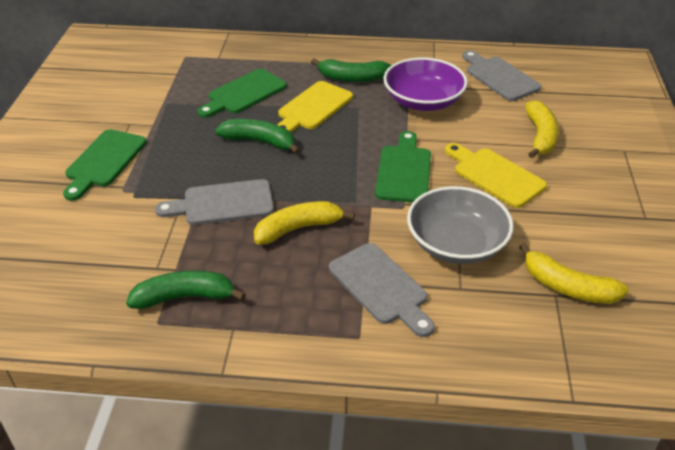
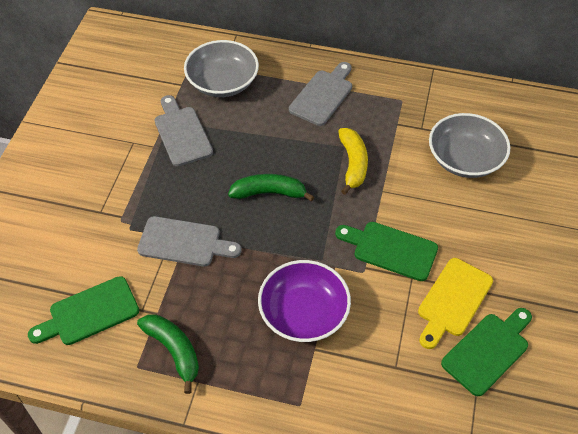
green banana: [126,270,246,309] [215,119,300,154] [311,59,391,82] = 3 -> [137,314,199,394] [228,174,314,202] = 2
grey bowl: [407,186,514,264] = 1 -> [184,40,259,97] [429,113,511,178] = 2
yellow banana: [254,201,355,245] [519,243,629,304] [525,100,559,158] = 3 -> [338,128,368,195] = 1
yellow cutting board: [277,81,353,132] [445,143,547,208] = 2 -> [418,258,493,349] = 1

